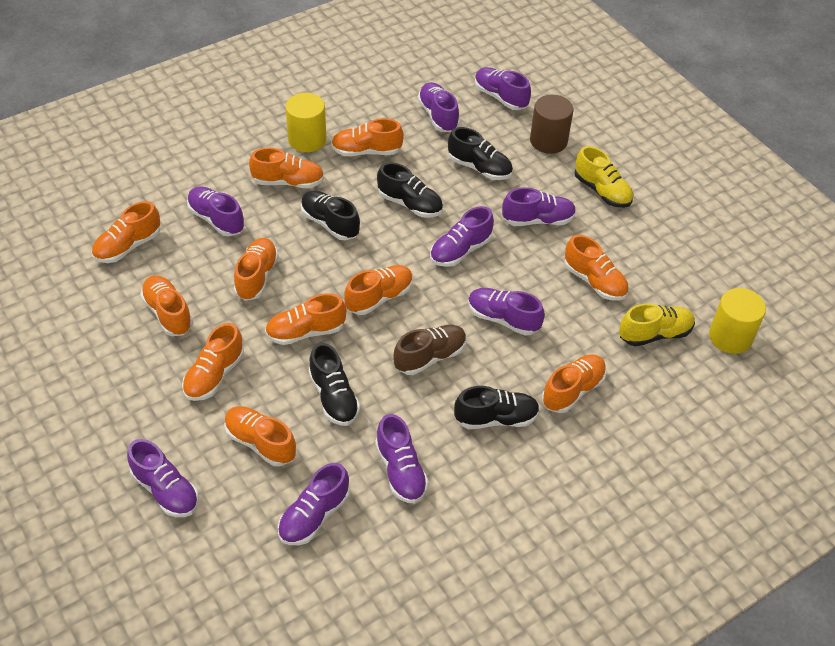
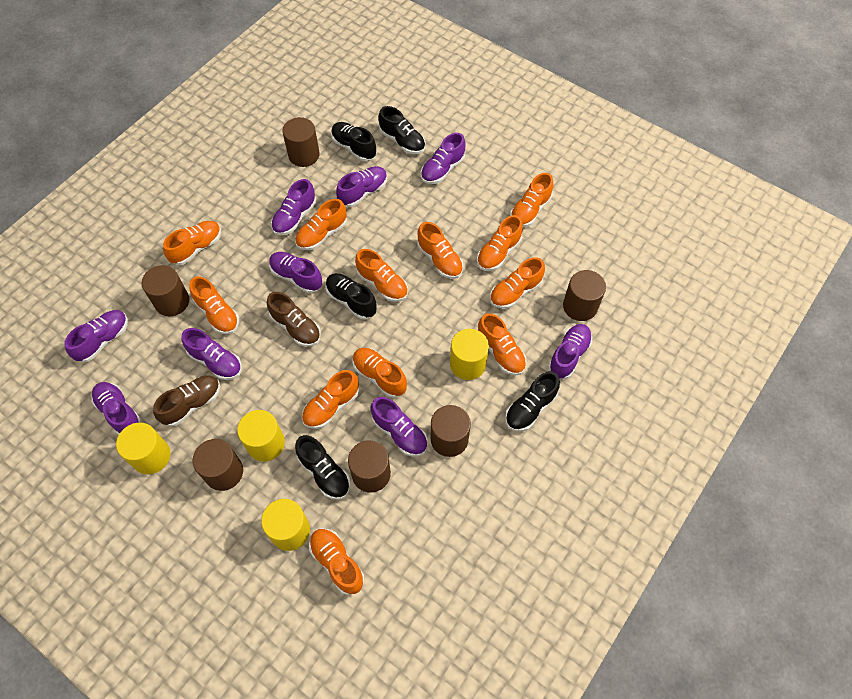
brown cylinder: [530,95,573,154] = 1 -> [142,265,189,316] [193,439,243,491] [283,117,320,167] [348,441,391,493] [431,405,471,457] [563,270,606,321] = 6
brown shoe: [393,325,467,375] = 1 -> [153,375,220,427] [267,292,321,347] = 2
orange shoe: [91,201,161,263] [140,275,193,336] [182,323,244,401] [224,406,296,466] [234,238,279,301] [249,148,324,188] [265,293,346,345] [331,118,404,156] [344,265,413,315] [542,354,607,413] [564,235,629,301] = 11 -> [163,221,221,265] [189,276,239,334] [295,199,347,250] [302,370,359,429] [309,528,364,595] [352,348,407,398] [355,249,408,302] [417,222,463,279] [477,215,523,271] [478,313,526,376] [490,257,545,309] [510,173,553,227] = 12
yellow cylinder: [286,93,326,152] [709,288,766,354] = 2 -> [116,423,170,475] [237,410,285,462] [261,499,310,551] [450,329,489,380] = 4
yellow shoe: [575,146,633,208] [619,303,695,346] = 2 -> none = 0

